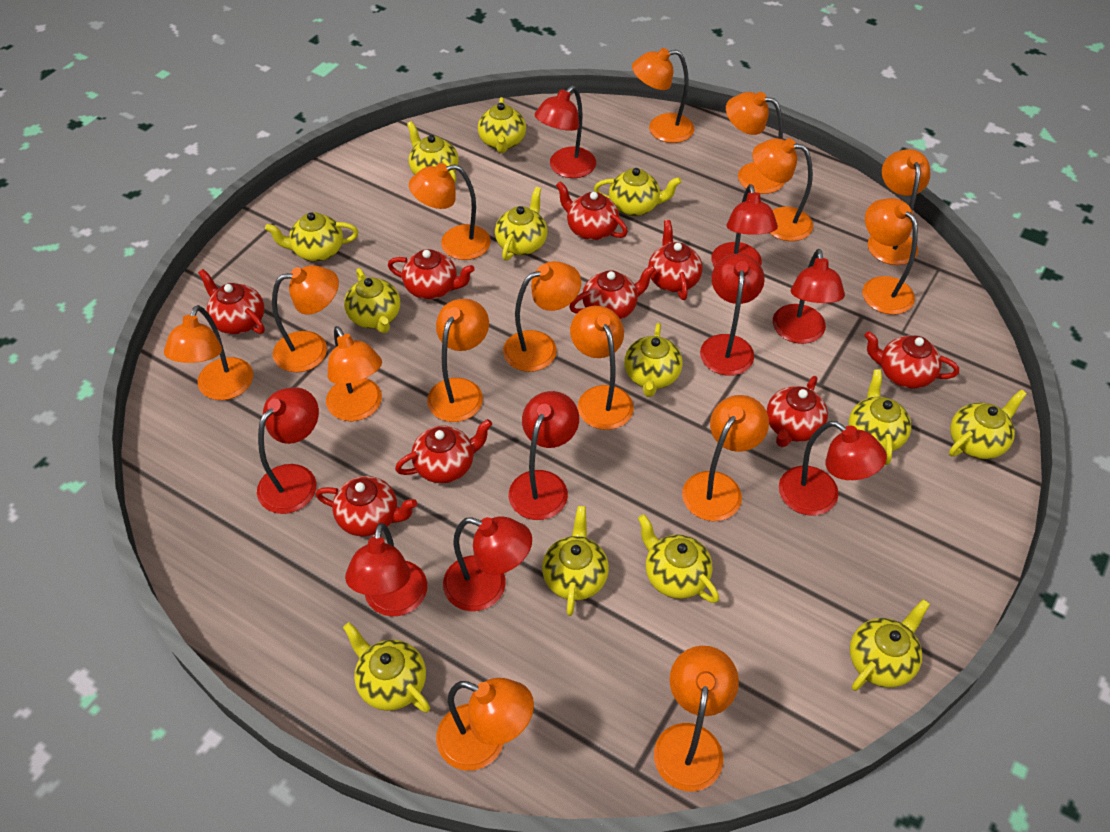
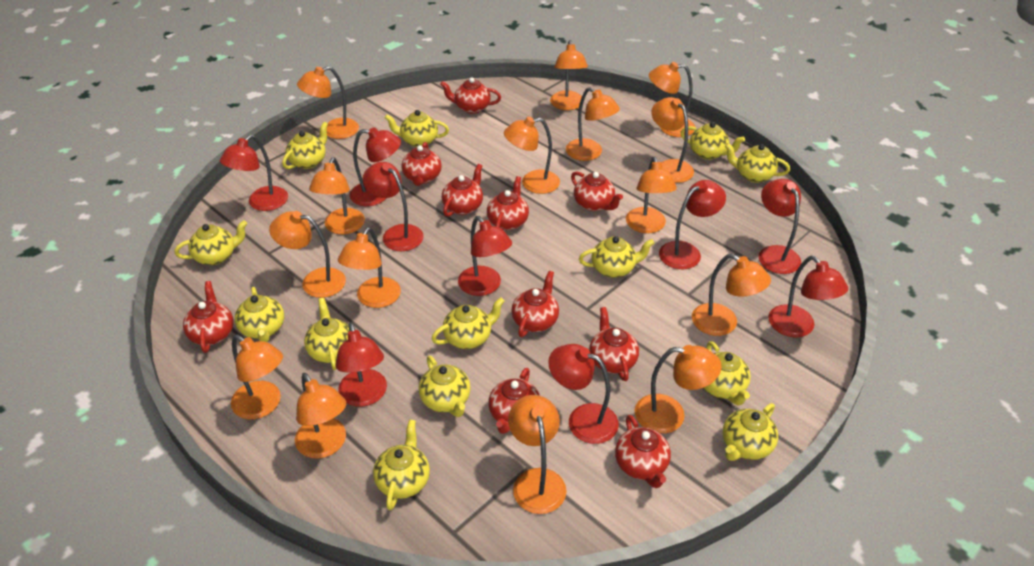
red teapot: [198,269,265,335] [316,476,417,537] [388,249,475,300] [395,419,492,484] [556,181,628,240] [569,265,656,320] [648,220,703,300] [767,376,828,447] [864,331,959,389] = 9 -> [183,281,234,353] [401,142,442,186] [440,77,501,114] [442,164,483,217] [487,176,529,230] [488,368,540,434] [511,271,559,337] [571,171,623,211] [589,307,639,381] [615,415,671,488] = 10

